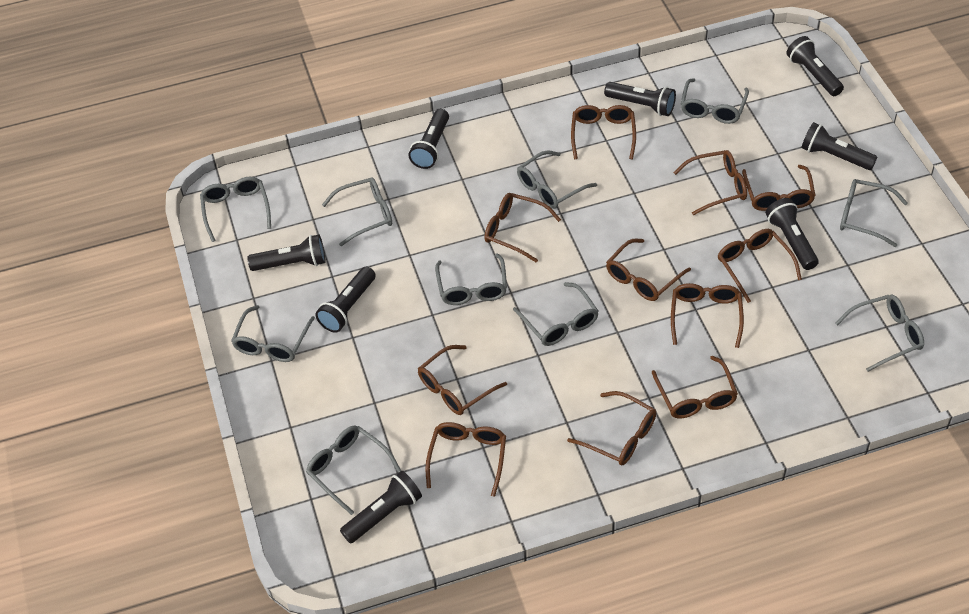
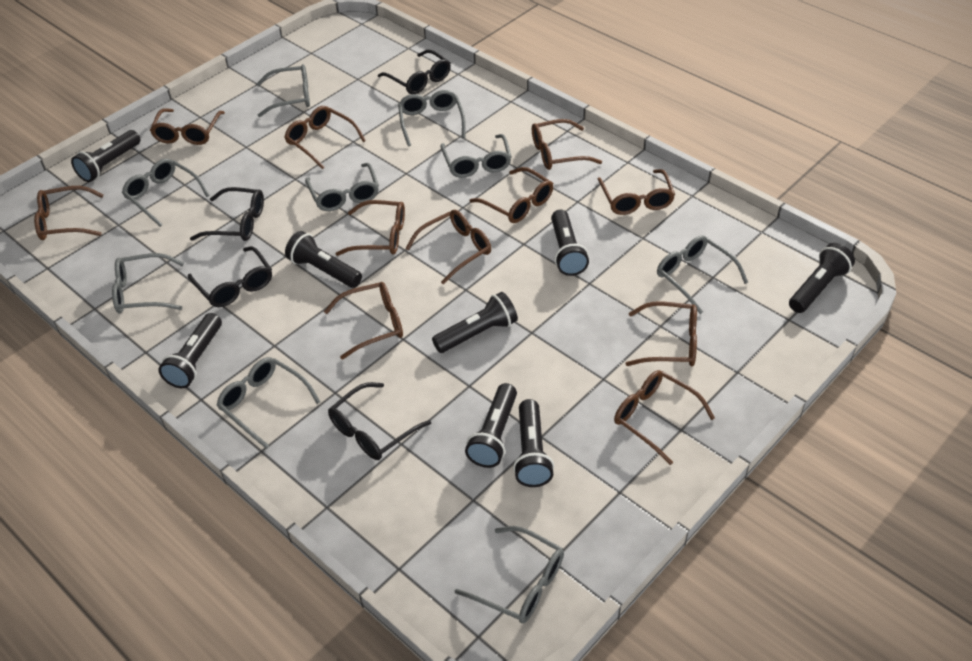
black glasses: none = 0 -> [188,246,272,307] [190,187,264,241] [328,382,431,460] [378,50,451,94] = 4
grey glasses: [200,177,271,242] [231,305,315,362] [306,425,401,515] [322,177,392,246] [435,253,507,305] [513,282,599,346] [517,150,597,209] [681,78,749,124] [835,295,924,372] [840,179,908,247] = 10 -> [112,253,184,314] [122,158,209,227] [216,357,321,448] [256,64,310,117] [305,163,379,211] [398,90,466,146] [440,134,512,178] [455,526,564,623] [657,235,748,314] = 9

